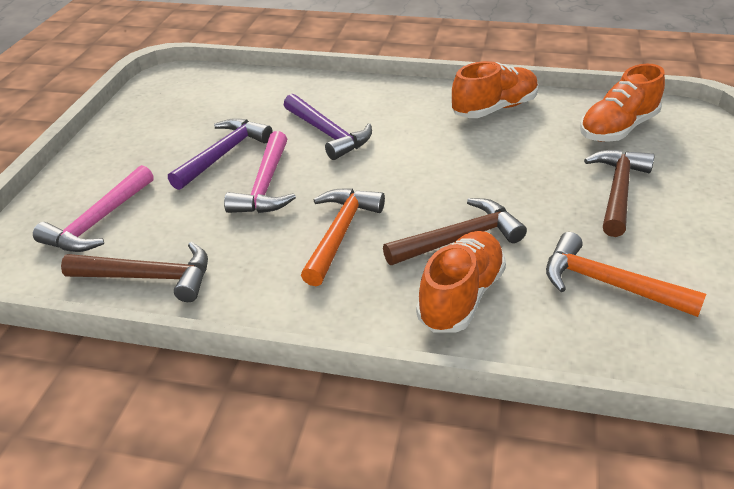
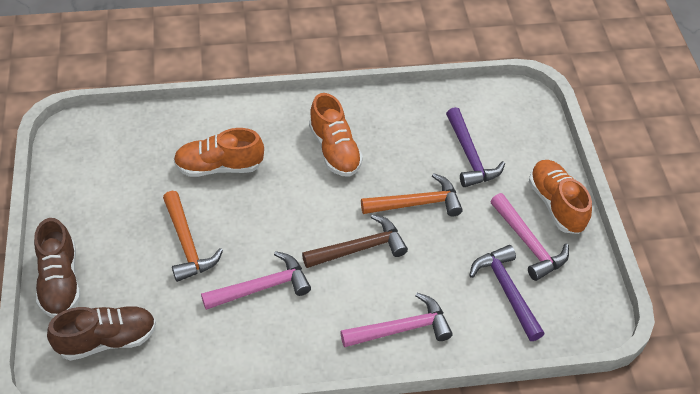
brown hammer: [61,242,208,302] [383,198,527,265] [584,150,655,237] = 3 -> [302,214,408,268] = 1
brown shoe: none = 0 -> [34,218,80,318] [47,306,156,361] = 2
pink hammer: [33,165,154,252] [224,131,296,213] = 2 -> [201,251,311,310] [340,293,453,347] [490,193,569,281] = 3

